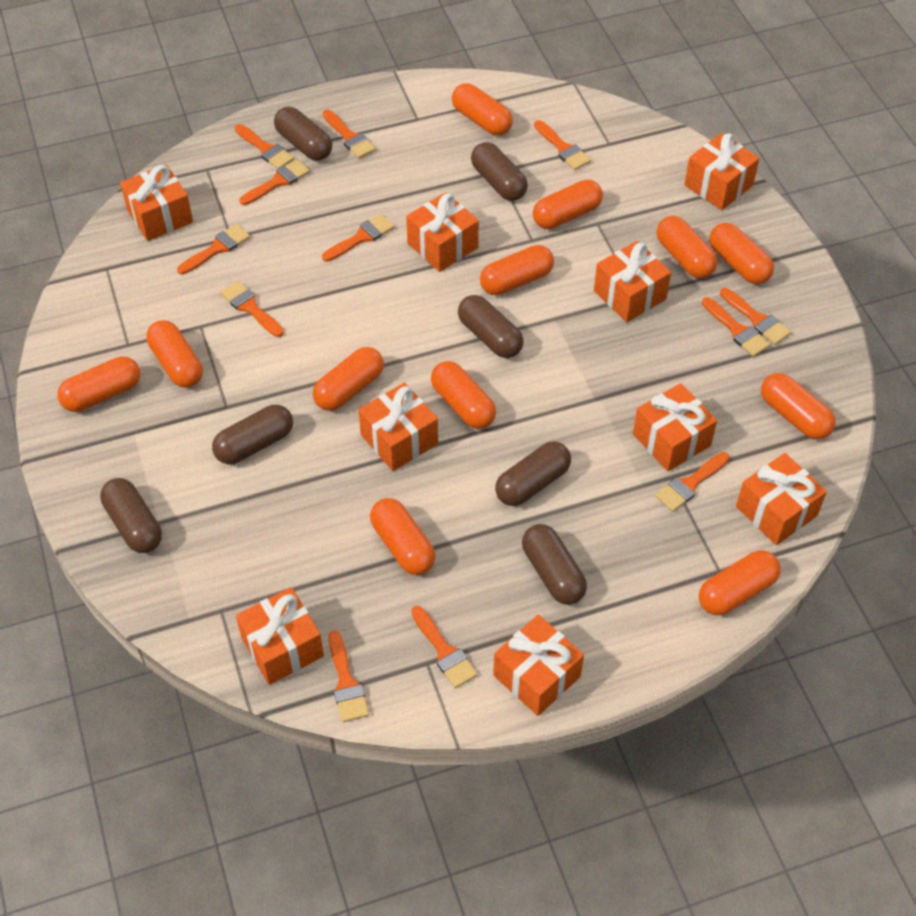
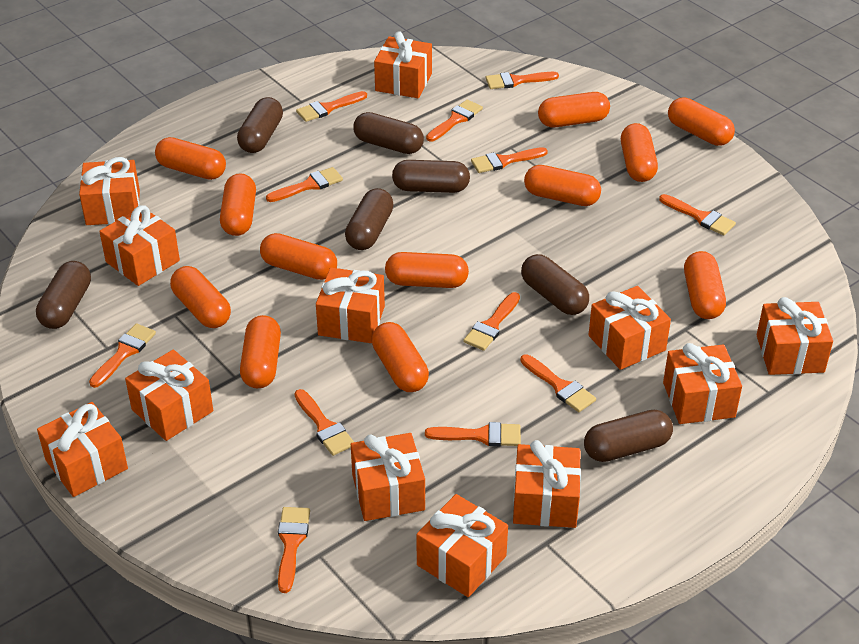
orange gift: [120,164,193,241] [236,587,324,685] [358,383,438,471] [406,192,479,272] [493,615,584,716] [594,241,671,322] [633,383,717,471] [684,133,760,210] [736,453,827,545] = 9 -> [37,402,128,497] [79,157,140,225] [99,205,180,286] [125,350,213,441] [316,267,385,343] [351,433,425,521] [374,31,432,98] [416,494,508,597] [513,440,581,528] [589,286,671,370] [663,343,742,424] [757,297,833,375] = 12

